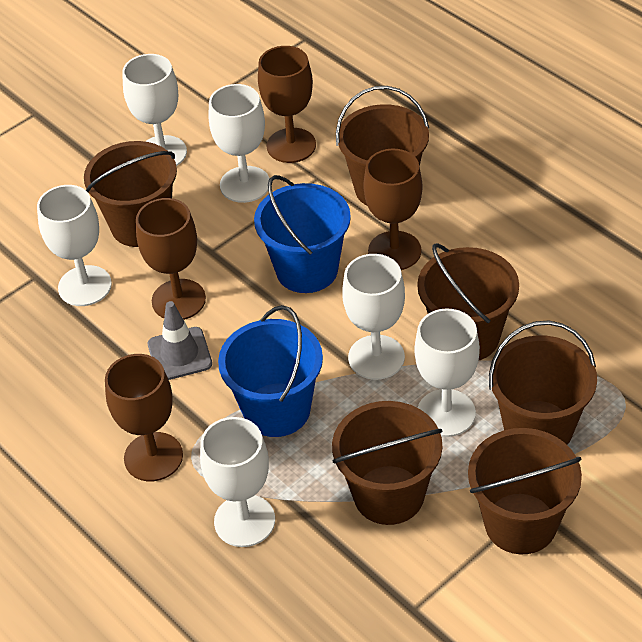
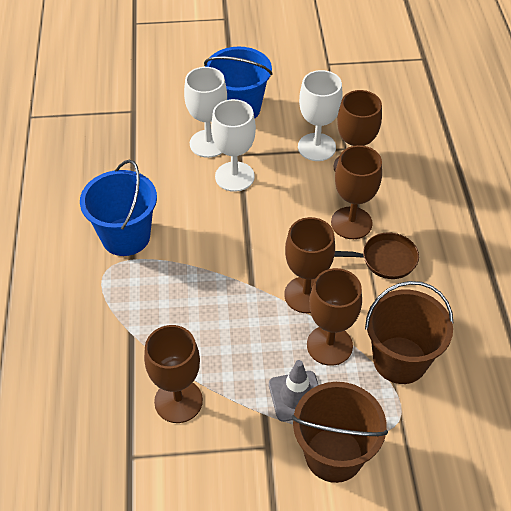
brown bucket: [84,141,177,247] [332,401,442,525] [336,86,429,206] [417,243,519,360] [468,428,582,554] [489,320,597,445] = 6 -> [292,382,388,483] [365,281,453,384] = 2
brown goblet: [105,354,183,481] [136,198,206,320] [258,46,316,163] [363,148,423,270] = 4 -> [144,325,203,423] [284,217,335,313] [307,268,362,366] [331,145,382,239] [334,90,382,171] = 5
brown pan: none = 0 -> [334,232,419,279] = 1
white goblet: [37,185,112,306] [122,54,187,166] [200,417,275,547] [208,84,270,203] [342,254,405,380] [414,308,480,437] = 6 -> [184,67,227,158] [211,99,256,192] [298,70,343,161] = 3

